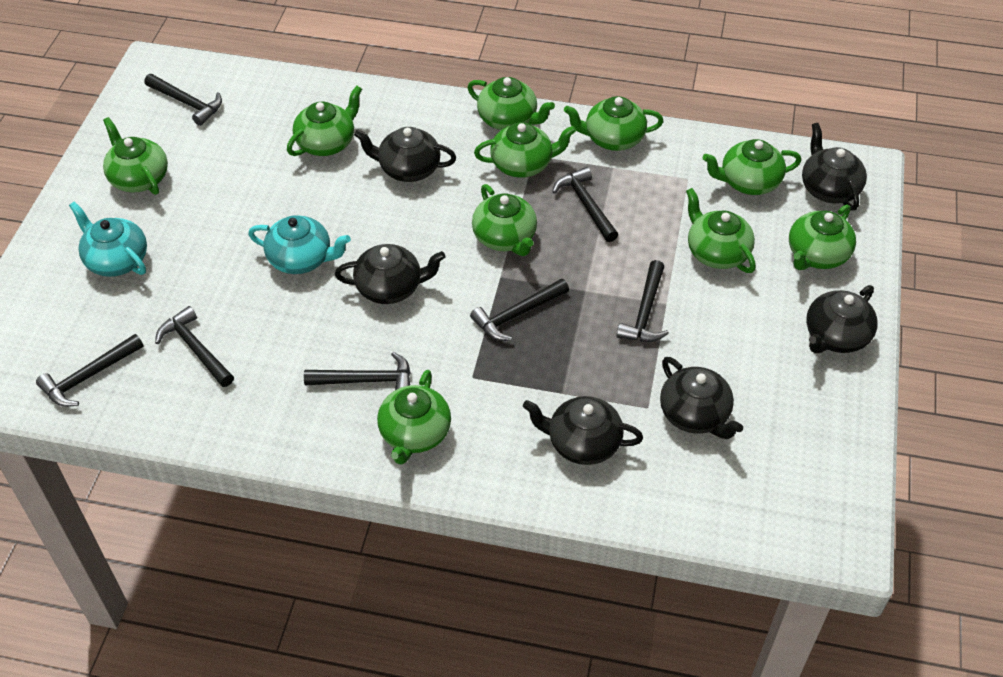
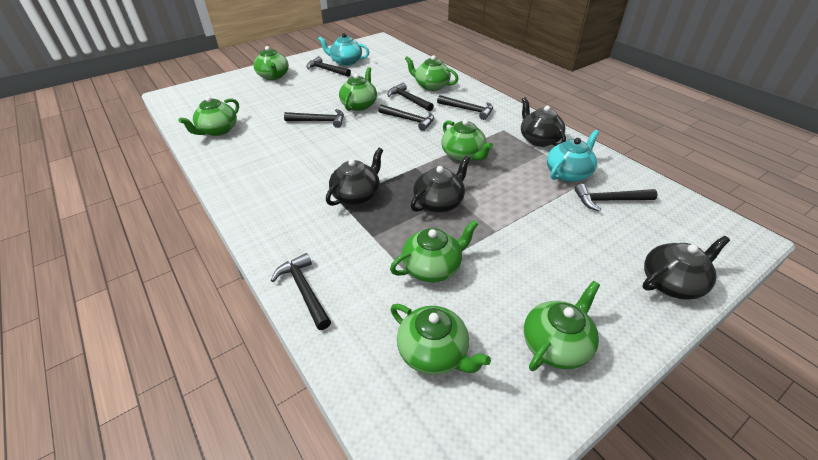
black teapot: [335,244,446,304] [354,127,456,182] [523,396,643,465] [660,357,743,439] [802,123,867,210] [806,285,878,353] = 6 -> [326,148,383,206] [410,156,471,213] [521,97,566,147] [643,236,730,300] = 4
green teapot: [103,117,168,195] [287,86,362,156] [377,370,451,465] [467,77,555,130] [472,184,537,256] [474,122,576,178] [564,96,664,151] [686,188,756,273] [703,139,801,195] [789,205,856,270] = 10 -> [179,97,239,136] [254,46,289,80] [339,67,377,111] [390,220,479,282] [391,304,491,375] [405,55,459,91] [441,119,493,161] [524,281,600,371] = 8

